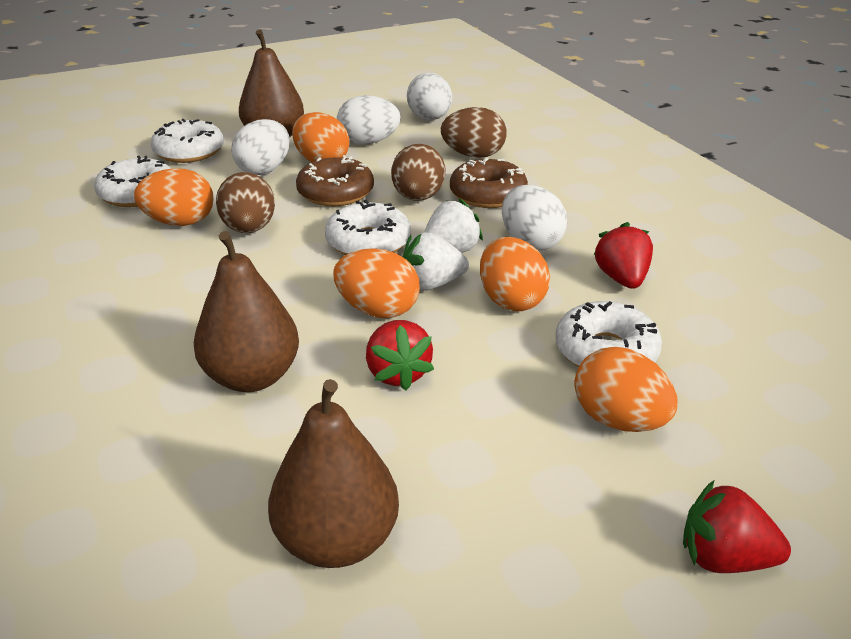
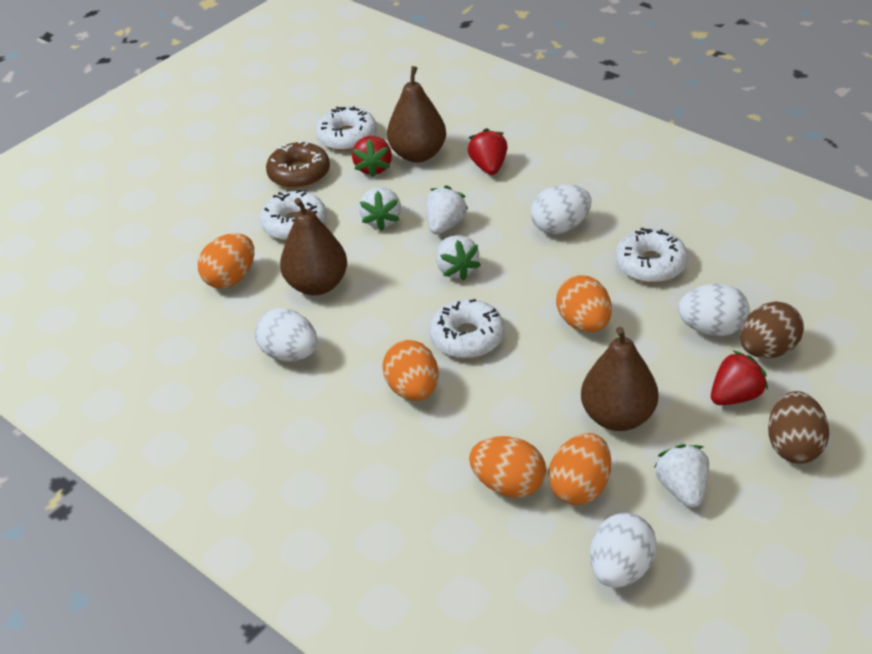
brown donut: [296,155,374,206] [450,158,528,208] = 2 -> [266,140,330,189] = 1
brown egg: [216,172,275,233] [391,144,445,201] [441,107,506,158] = 3 -> [740,301,804,358] [768,391,829,464] = 2
white strawberry: [403,232,469,291] [424,198,483,253] = 2 -> [359,187,401,231] [426,186,468,234] [436,235,481,281] [654,444,709,508] = 4

